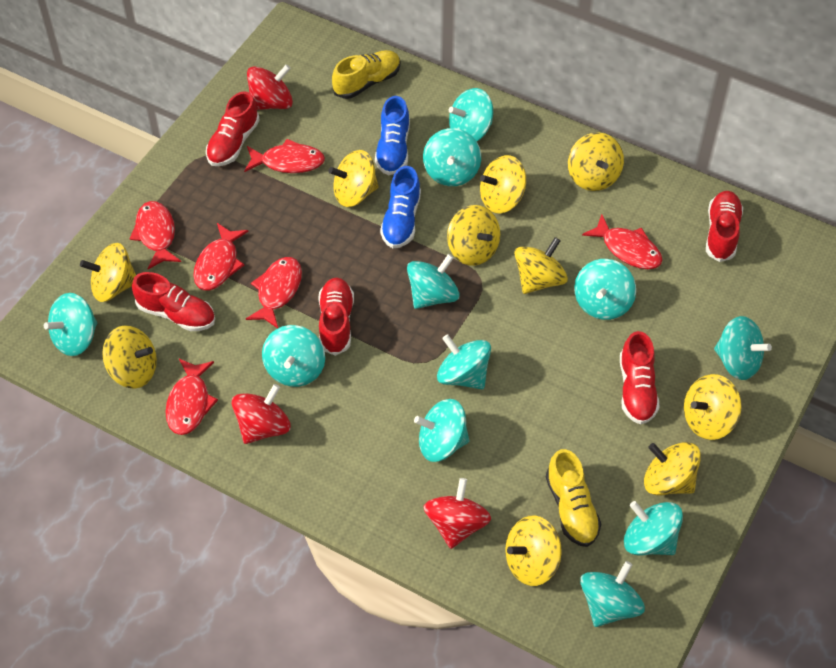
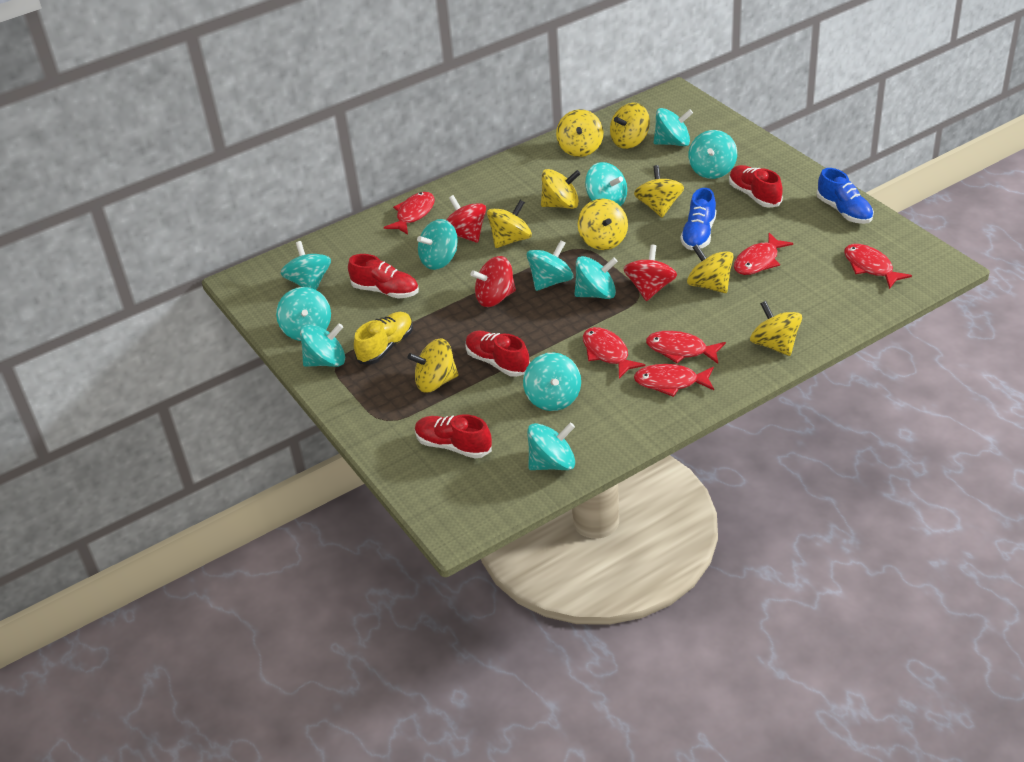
red shoe: [132,272,215,331] [206,91,260,166] [318,277,354,356] [620,331,660,425] [706,191,743,262] = 5 -> [348,254,419,299] [415,414,492,459] [465,331,530,377] [729,165,783,208] = 4
yellow shoe: [332,50,401,99] [546,449,601,547] = 2 -> [354,312,413,365] = 1
yellow spinning top: [80,243,136,302] [102,325,157,388] [328,150,379,207] [447,205,500,266] [480,155,526,214] [505,515,562,586] [514,237,568,294] [568,132,624,191] [644,442,701,496] [684,374,742,440] = 10 -> [407,338,459,393] [487,200,532,248] [541,169,581,209] [556,109,604,157] [578,199,628,250] [610,103,650,149] [634,165,684,217] [687,244,734,293] [750,301,802,356] = 9

